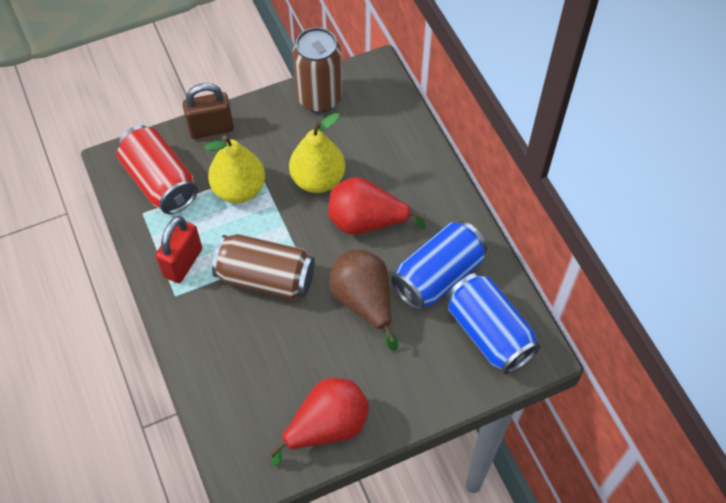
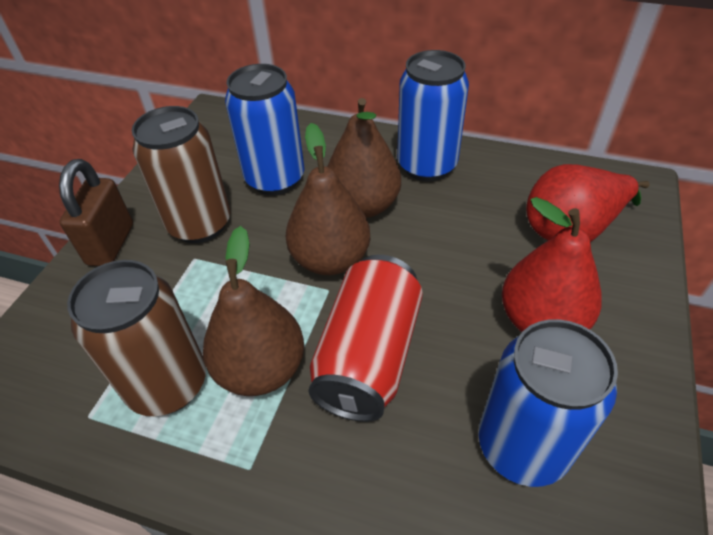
blue can: [391,221,487,311] [447,273,540,374] = 2 -> [225,64,304,195] [397,50,469,181] [478,319,618,487] = 3
brown pear: [330,249,398,351] = 1 -> [203,226,304,396] [285,123,370,275] [327,98,401,218] = 3
red padlock: [155,216,202,283] = 1 -> none = 0
yellow pear: [205,135,265,203] [289,113,345,193] = 2 -> none = 0

